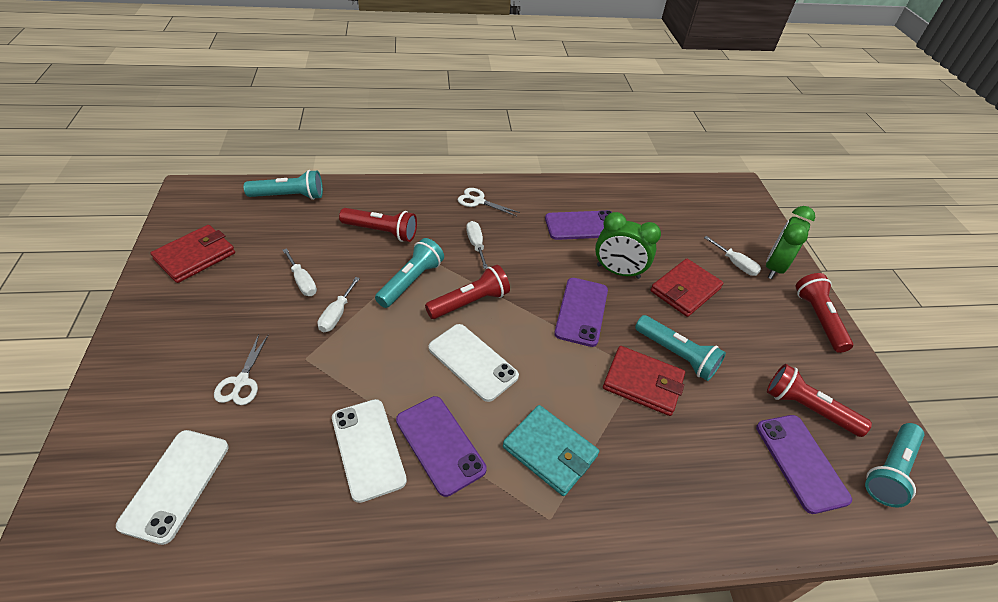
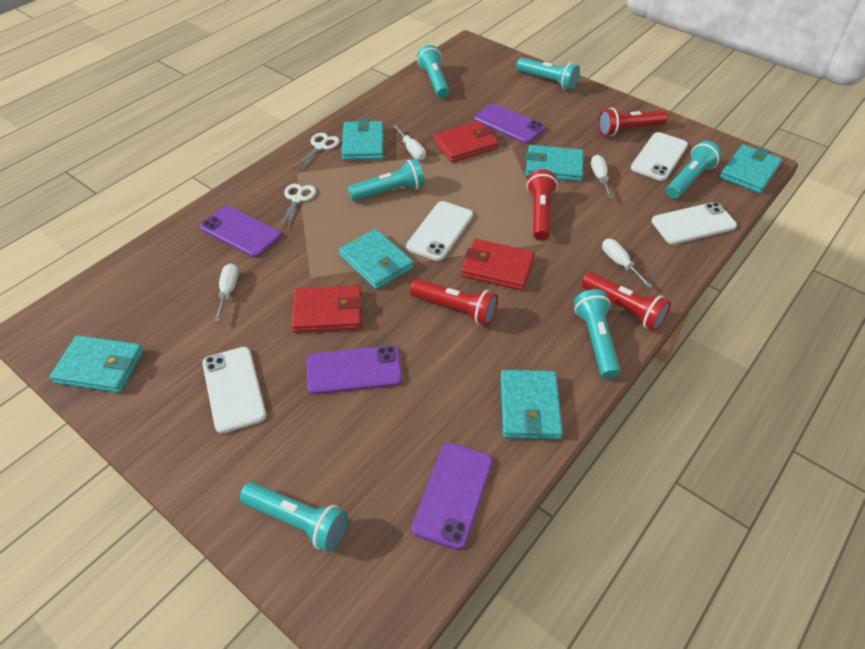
green clock: [595,212,661,279] [766,206,815,279] = 2 -> none = 0
turquoise flashlight: [244,170,323,200] [375,238,444,308] [635,315,726,381] [865,423,924,507] = 4 -> [240,482,348,552] [348,159,425,201] [417,45,449,98] [516,58,580,90] [574,289,621,379] [666,141,722,199] = 6
turquoise wallet: [503,405,599,496] = 1 -> [50,335,144,393] [339,229,414,289] [341,119,384,160] [500,370,563,439] [526,145,584,182] [720,144,782,193] = 6
white phone: [116,430,229,545] [332,399,407,503] [429,324,519,402] = 3 -> [202,347,266,434] [406,201,473,261] [631,132,688,181] [652,202,737,244] = 4

